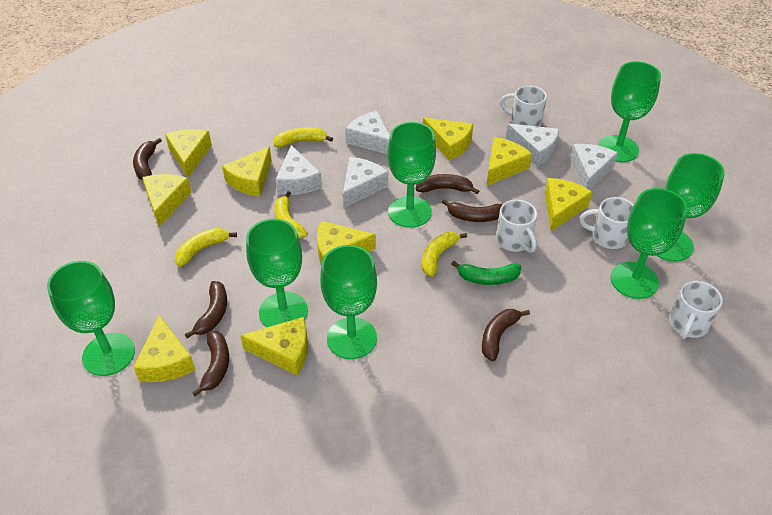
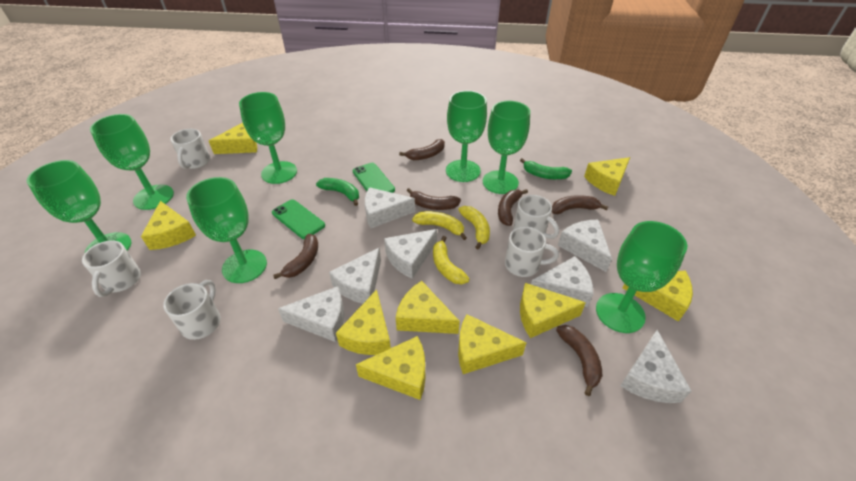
green banana: [452,261,521,285] = 1 -> [316,178,359,206] [520,158,572,179] = 2
green phone: none = 0 -> [272,200,325,239] [353,163,395,193] = 2
white cheese: [275,145,322,195] [343,157,388,208] [345,111,390,154] [506,123,559,167] [570,144,618,190] = 5 -> [278,286,344,342] [329,248,381,304] [365,187,415,228] [384,229,437,279] [531,256,593,307] [558,220,612,272] [620,330,691,403] = 7
white mug: [496,200,537,253] [500,85,547,127] [579,197,634,249] [669,281,723,339] = 4 -> [82,240,141,297] [163,280,221,340] [170,129,210,169] [505,227,559,277] [513,195,559,239] = 5
yellow banana: [175,228,237,267] [274,127,333,147] [274,191,308,238] [422,232,467,277] = 4 -> [412,211,467,240] [433,236,470,284] [458,206,490,250] = 3

